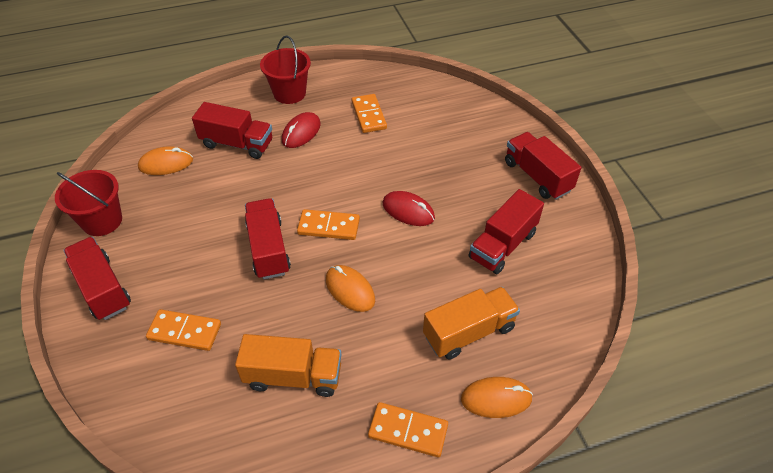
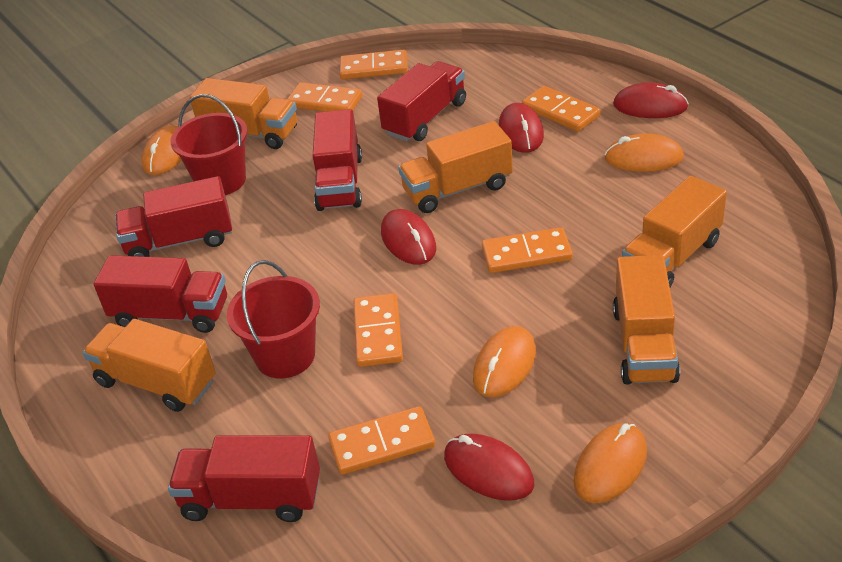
orange domino: [146,309,221,351] [297,209,360,240] [352,94,387,133] [368,402,448,457] = 4 -> [287,82,362,112] [328,406,435,475] [340,50,408,79] [353,293,403,367] [482,227,573,273] [522,86,601,132] = 6
orange mouse: [138,146,193,175] [326,265,375,312] [461,377,533,418] = 3 -> [142,125,182,175] [473,326,536,397] [574,423,647,503] [604,133,684,172] = 4
orange truck: [235,334,341,397] [423,287,520,360] = 2 -> [83,319,216,412] [190,78,297,149] [398,121,513,213] [613,255,680,384] [622,176,727,287] = 5
red mouse: [282,112,321,148] [383,191,435,226] = 2 -> [381,209,436,265] [444,434,534,501] [499,103,544,153] [613,82,689,118] = 4

